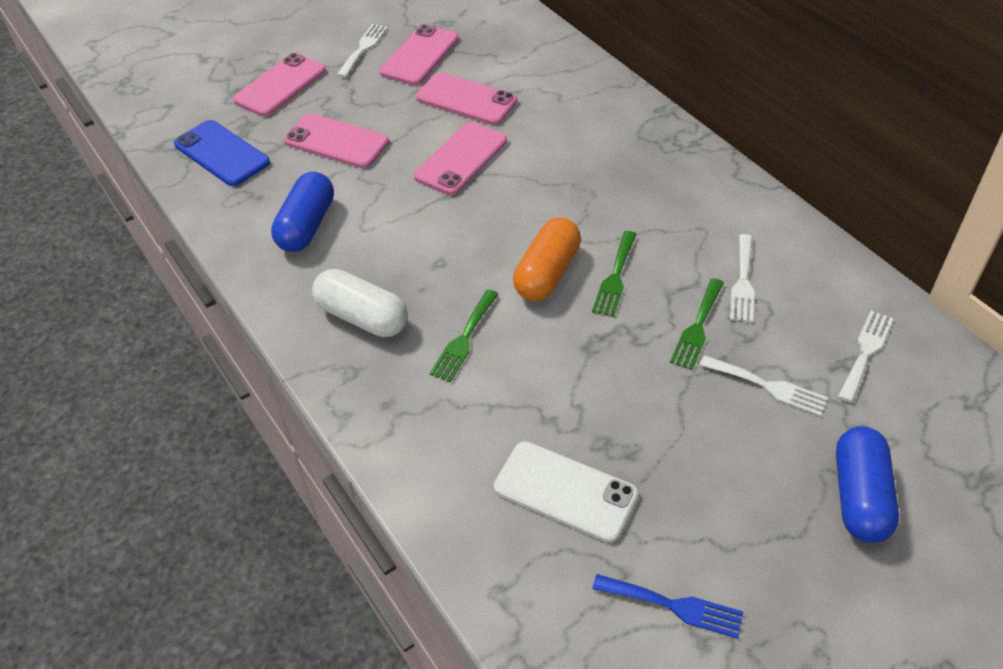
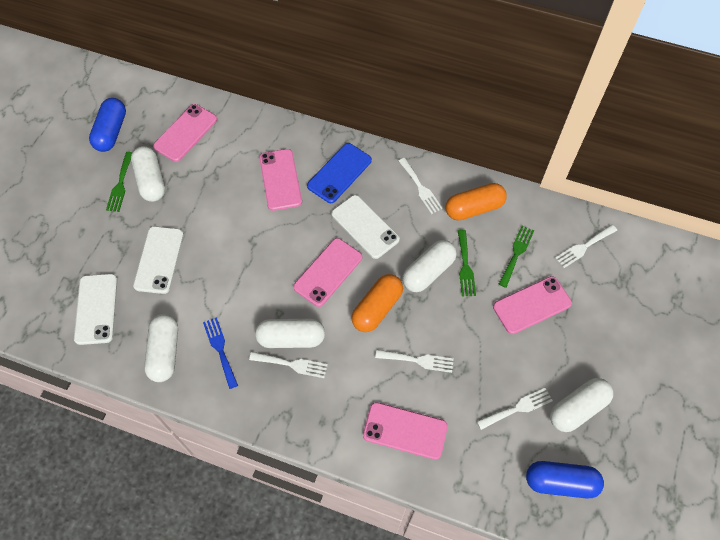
orange capsule: [513,217,581,301] = 1 -> [351,274,403,332] [446,183,507,221] = 2
white capsule: [312,269,408,337] = 1 -> [131,146,165,202] [144,314,178,382] [255,319,325,348] [402,240,457,292] [550,378,613,432] = 5
white fork: [337,24,388,78] [699,355,828,416] [730,234,755,323] [838,311,893,403] = 4 -> [249,352,328,378] [375,350,454,373] [399,158,443,214] [477,388,553,430] [555,225,617,268] = 5
white phone: [494,441,639,543] = 1 -> [74,274,118,345] [133,226,184,294] [331,195,400,259] = 3

